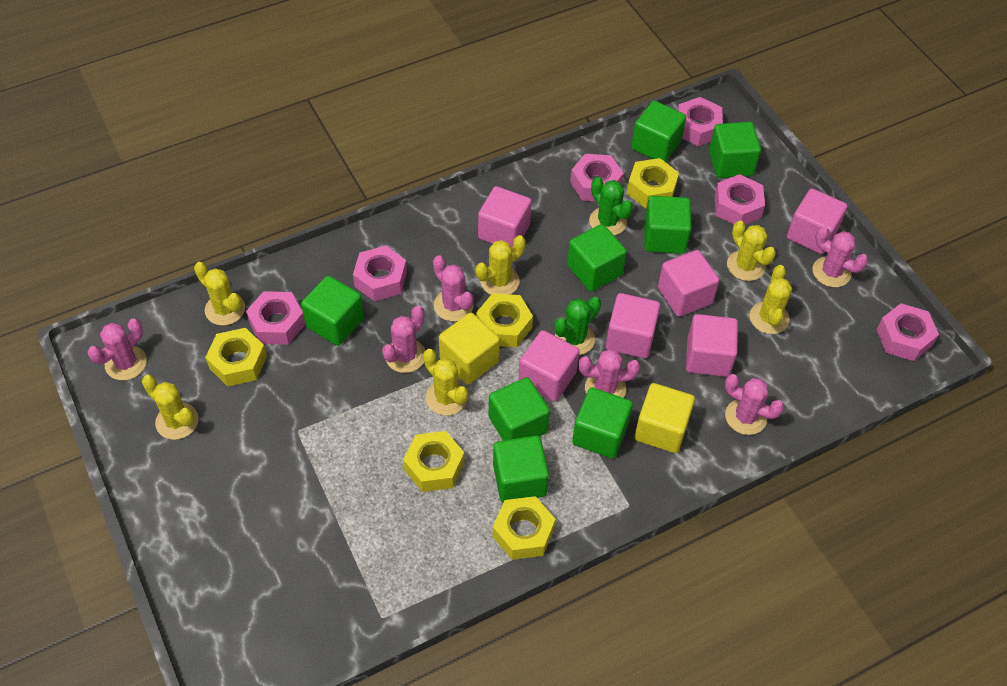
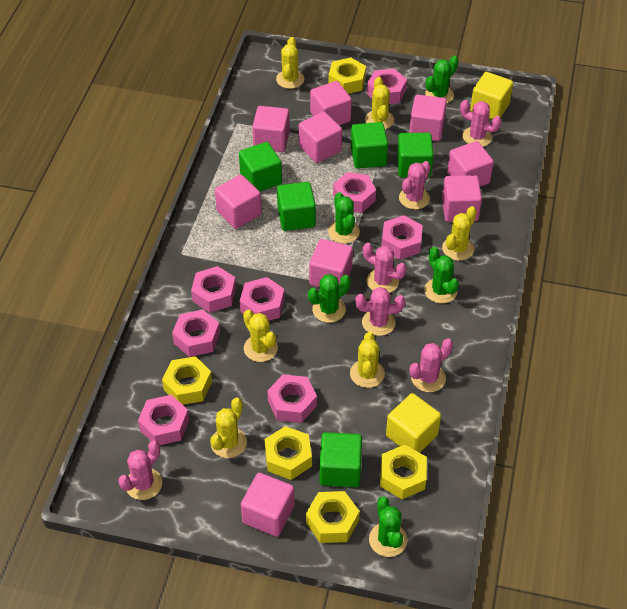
green cactus: [554,297,601,355] [589,177,633,236] = 2 -> [308,274,350,323] [328,192,360,244] [369,496,407,557] [424,247,459,304] [425,56,459,104] = 5
green cube: [301,276,364,346] [489,377,550,440] [493,436,549,503] [567,224,627,291] [572,387,633,458] [631,101,686,162] [644,196,692,254] [709,122,761,178] = 8 -> [239,142,282,191] [277,182,316,231] [319,432,362,487] [351,122,388,169] [397,133,434,178] = 5
pink cube: [478,186,532,248] [518,330,580,402] [606,293,660,358] [658,250,719,317] [686,314,738,377] [787,188,848,254] = 6 -> [215,175,261,229] [241,473,295,537] [252,106,290,152] [299,112,342,163] [309,239,353,287] [310,81,352,125] [409,95,447,141] [442,175,482,222] [447,141,494,187] = 9
pink nut: [246,291,305,345] [353,246,407,301] [570,154,624,201] [678,97,723,146] [715,174,765,225] [876,303,939,361] = 6 -> [138,395,189,445] [172,309,220,357] [191,266,236,313] [240,277,285,321] [267,374,317,423] [333,172,376,213] [367,69,407,104] [382,215,423,260] = 8

